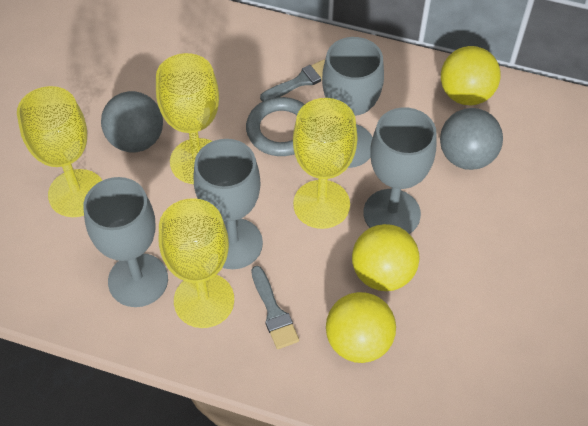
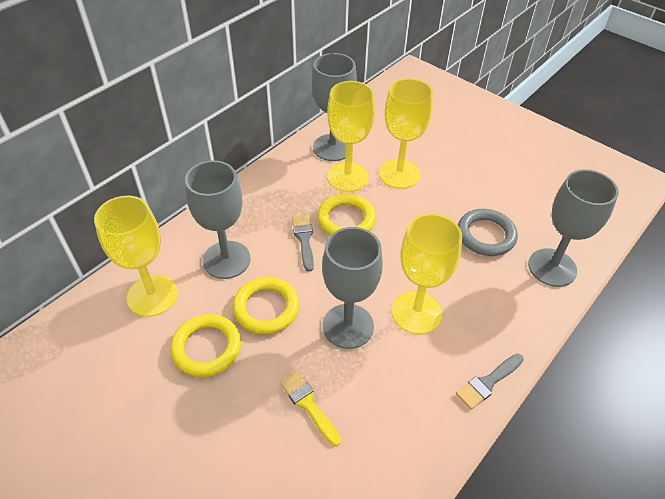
grey ball: [101,91,163,152] [440,108,503,170] = 2 -> none = 0
yellow ball: [326,292,396,363] [352,224,419,291] [441,46,501,105] = 3 -> none = 0
yellow brush: none = 0 -> [280,371,341,446] = 1
yellow ring: none = 0 -> [170,314,241,377] [233,277,299,334] [317,194,376,235] = 3

